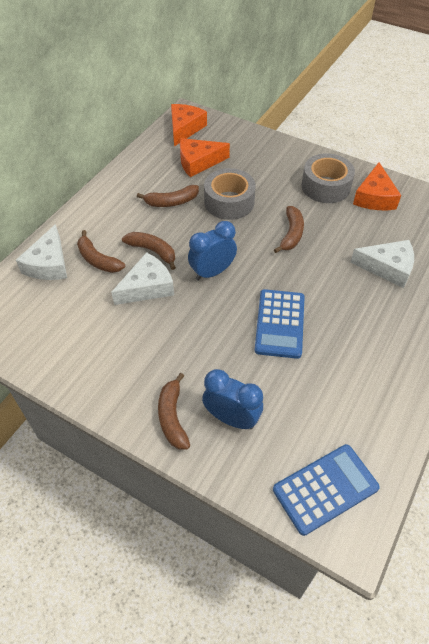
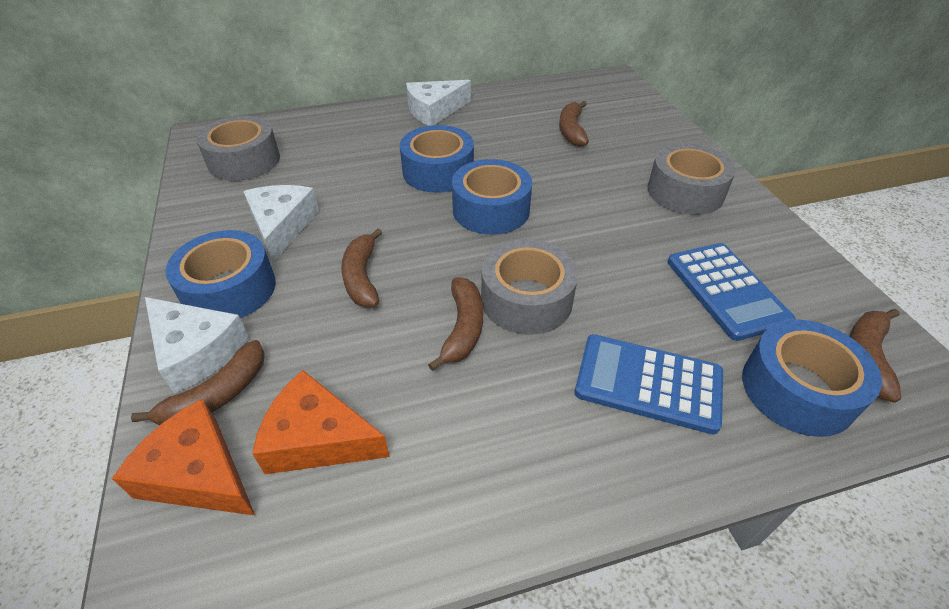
blue clock: [188,221,237,281] [202,369,263,429] = 2 -> none = 0
blue tape: none = 0 -> [165,230,276,318] [400,125,474,193] [452,159,532,235] [742,320,882,437] = 4
grey tape: [204,168,256,220] [301,153,355,203] = 2 -> [197,116,280,181] [481,239,578,335] [648,143,736,215] = 3
orange cheese: [171,104,207,146] [180,138,230,177] [353,162,401,210] = 3 -> [112,399,255,516] [252,370,390,474] = 2

